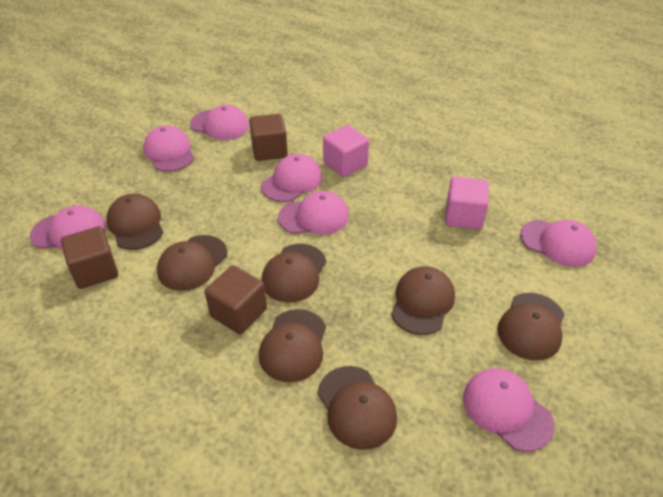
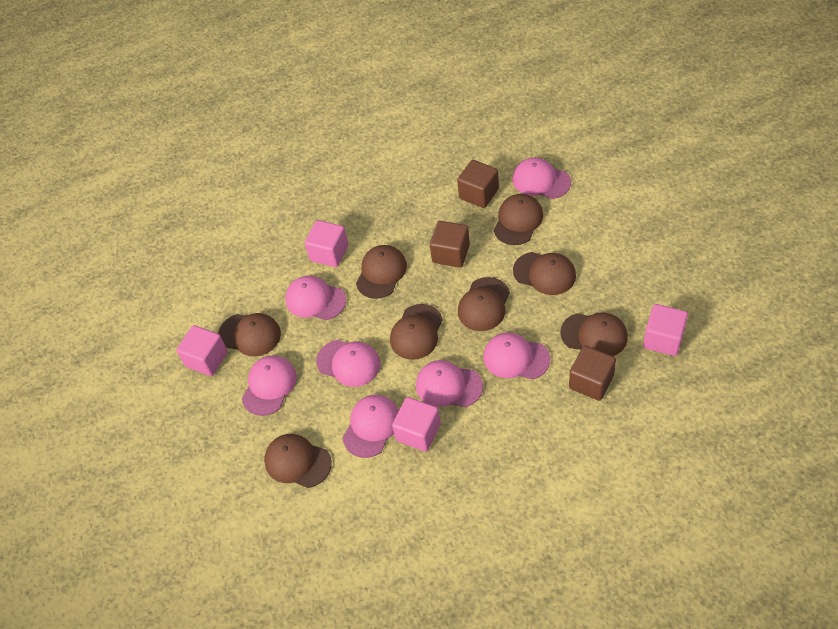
brown cap: [106,194,163,250] [157,235,227,291] [259,309,326,382] [262,244,326,302] [318,366,397,450] [391,266,455,335] [497,293,565,361] = 7 -> [218,313,281,357] [264,434,332,488] [356,245,407,299] [390,304,443,360] [458,277,510,331] [494,194,543,245] [513,252,576,295] [560,312,628,356] = 8
pink cube: [323,125,369,177] [445,176,489,230] = 2 -> [176,325,228,376] [305,220,349,267] [392,397,441,452] [643,304,688,356] = 4

